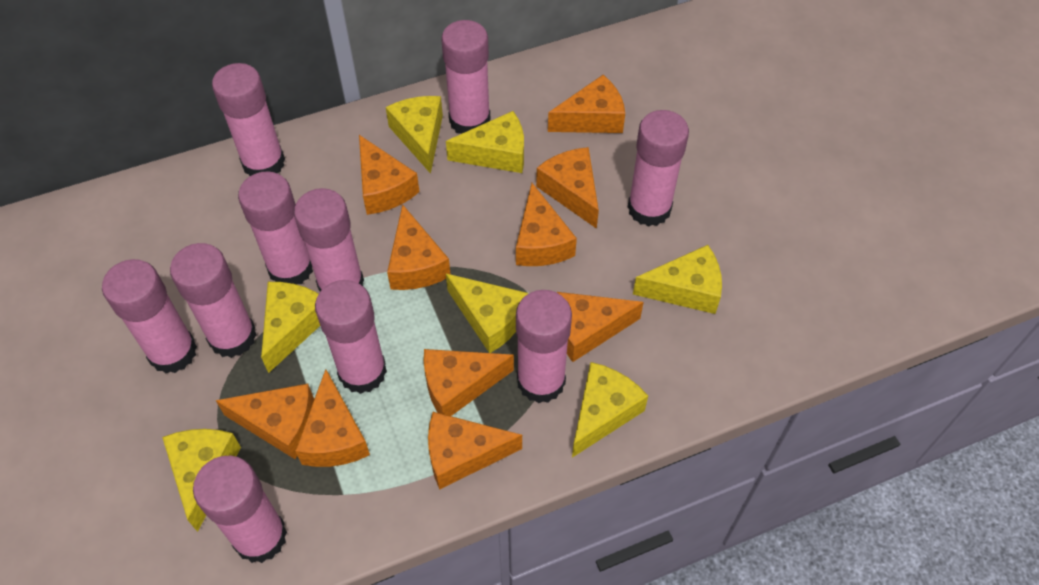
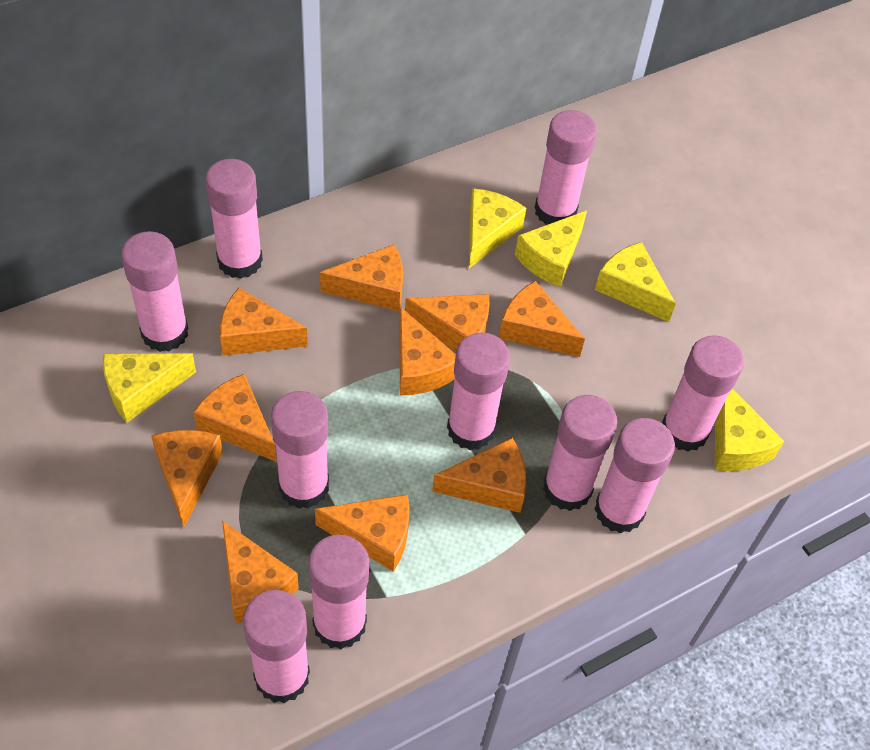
yellow cheese: [162,429,241,532] [261,282,320,373] [386,96,443,174] [446,111,524,173] [446,274,528,353] [572,362,648,458] [633,245,722,314] = 7 -> [103,353,196,423] [469,188,526,268] [515,211,587,287] [595,242,676,322] [715,389,784,471] = 5

